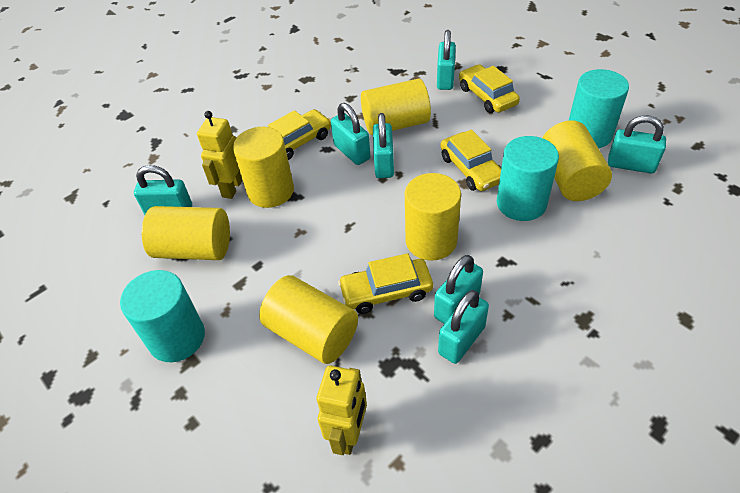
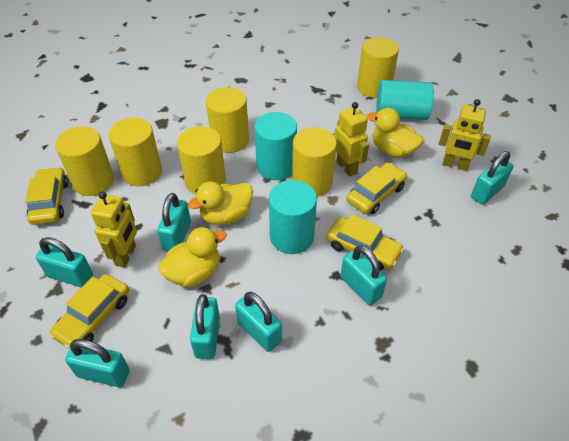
yellow duck: none = 0 -> [158,227,227,287] [188,181,253,225] [367,108,424,158] = 3
yellow robot: [197,111,243,199] [316,365,367,455] = 2 -> [91,191,137,268] [334,102,369,177] [439,99,491,171] = 3

